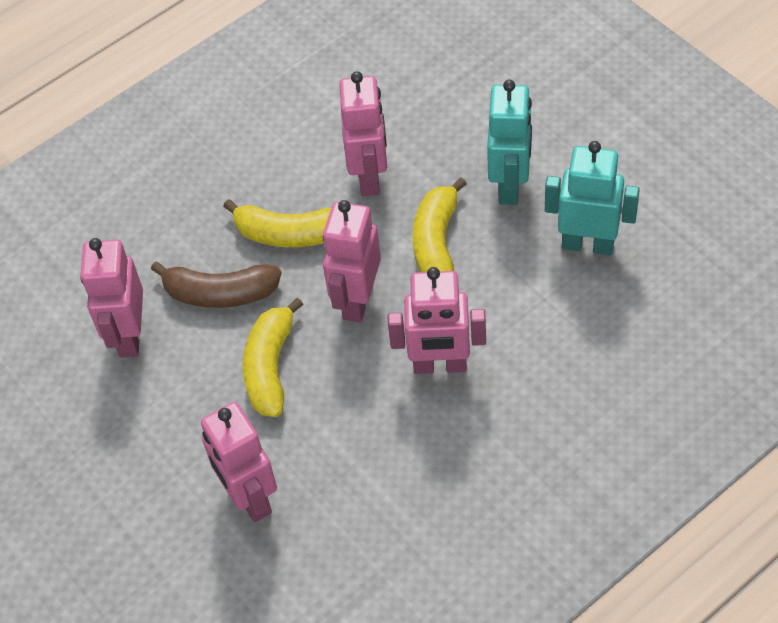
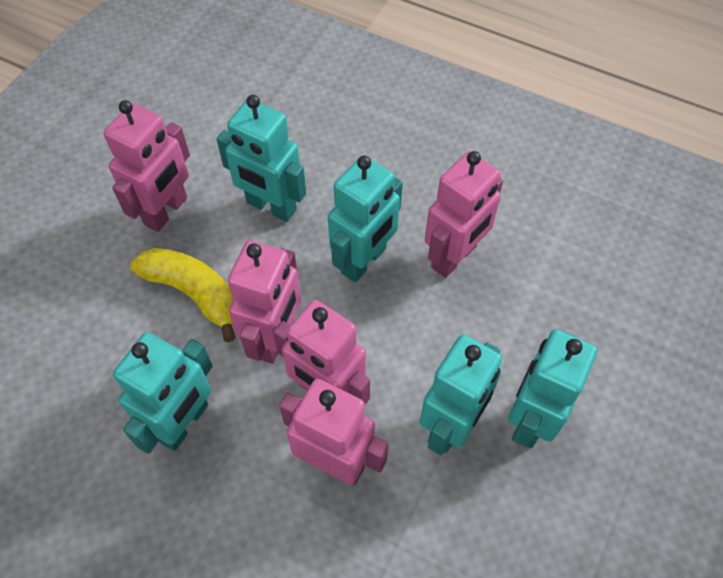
brown banana: [151,261,281,308] = 1 -> none = 0
turquoise robot: [487,79,532,205] [545,141,640,255] = 2 -> [113,332,213,454] [216,95,306,222] [328,155,403,282] [420,334,502,455] [508,329,597,448] = 5
yellow banana: [223,199,331,248] [243,298,304,417] [413,177,467,272] = 3 -> [130,248,235,342] = 1

